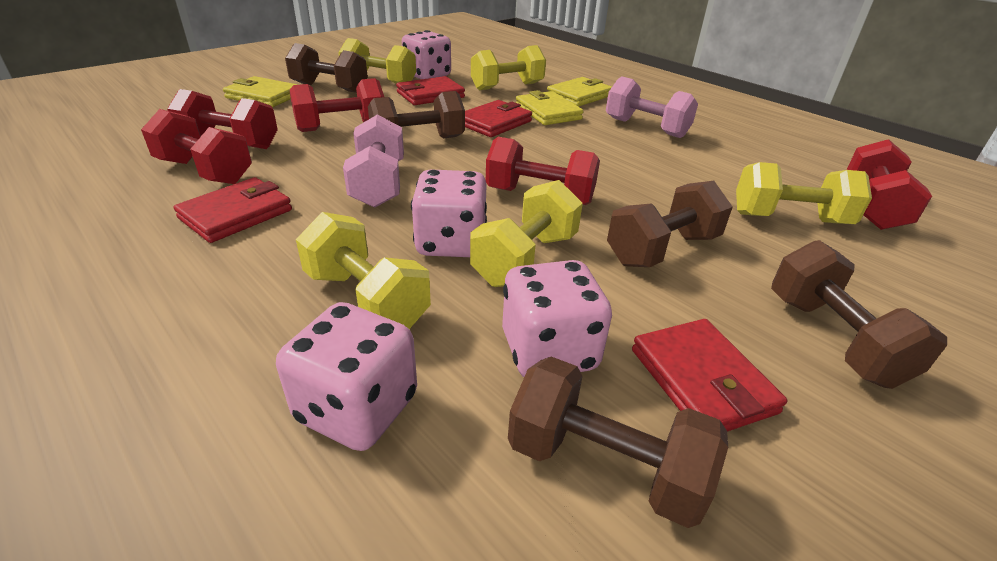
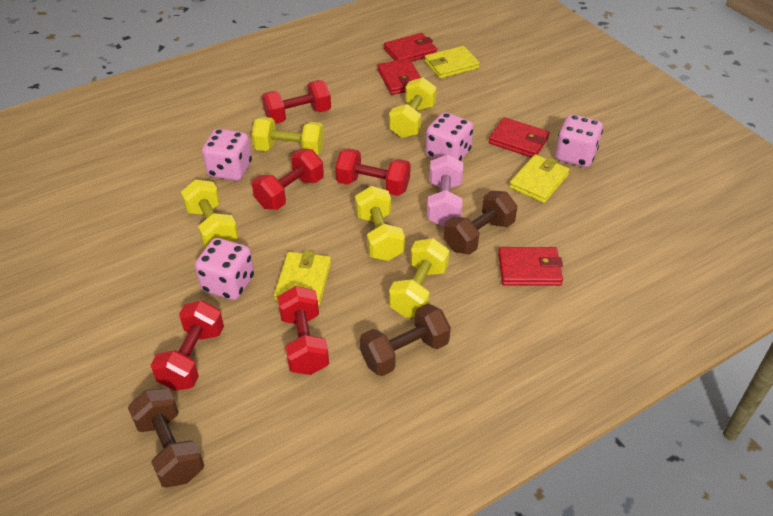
brown dumbbell: [285,43,368,93] [368,91,465,138] [508,357,728,528] [607,181,733,267] [771,240,947,389] = 5 -> [128,388,204,488] [360,303,451,376] [444,190,517,255] = 3
pink dumbbell: [343,114,404,208] [606,76,698,138] = 2 -> [427,154,463,227] = 1

